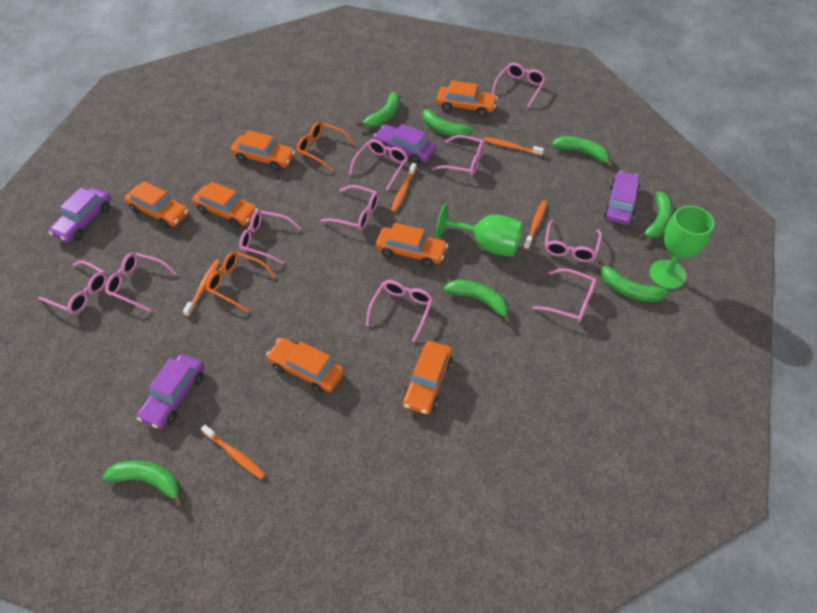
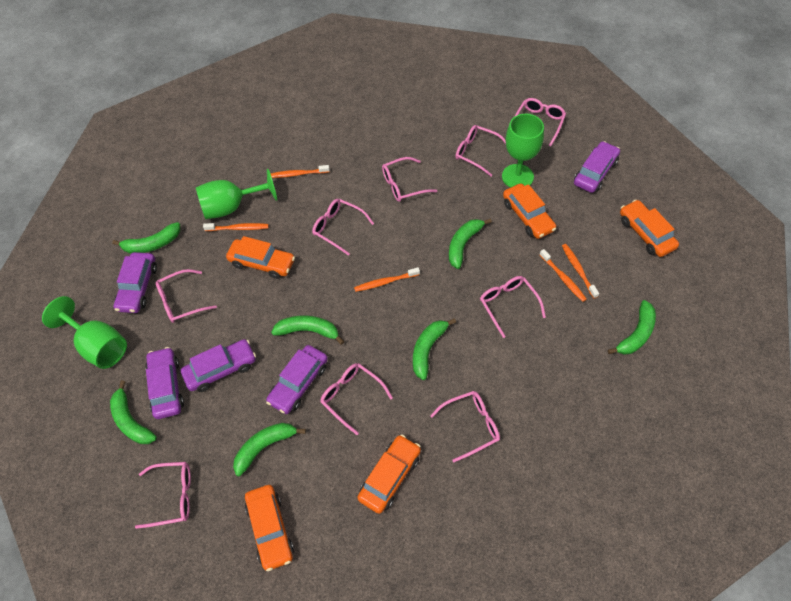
green goblet: [436,203,523,257] [649,206,714,289] = 2 -> [42,296,127,369] [196,169,277,219] [502,114,544,188] = 3
orange car: [124,181,189,228] [192,182,258,228] [231,130,295,171] [266,338,344,393] [376,223,448,267] [403,341,453,414] [436,80,498,116] = 7 -> [226,236,295,279] [245,485,294,571] [357,434,421,514] [503,183,556,239] [620,200,679,257] = 5
orange glasses: [206,251,276,312] [297,121,355,171] = 2 -> none = 0
pink glasses: [38,261,107,314] [105,252,177,312] [239,210,301,264] [320,185,379,231] [349,139,408,190] [366,280,433,342] [432,135,485,176] [492,63,546,107] [533,268,597,322] [545,220,602,262] = 10 -> [135,462,191,529] [155,269,217,323] [312,199,374,256] [320,363,393,435] [382,157,437,202] [430,391,500,463] [455,125,506,176] [480,276,546,338] [514,98,566,147] = 9
purple car: [49,187,111,242] [136,354,204,429] [374,124,436,164] [604,171,640,225] = 4 -> [114,252,157,313] [145,347,184,419] [181,339,256,392] [266,345,328,414] [574,141,620,193] = 5

